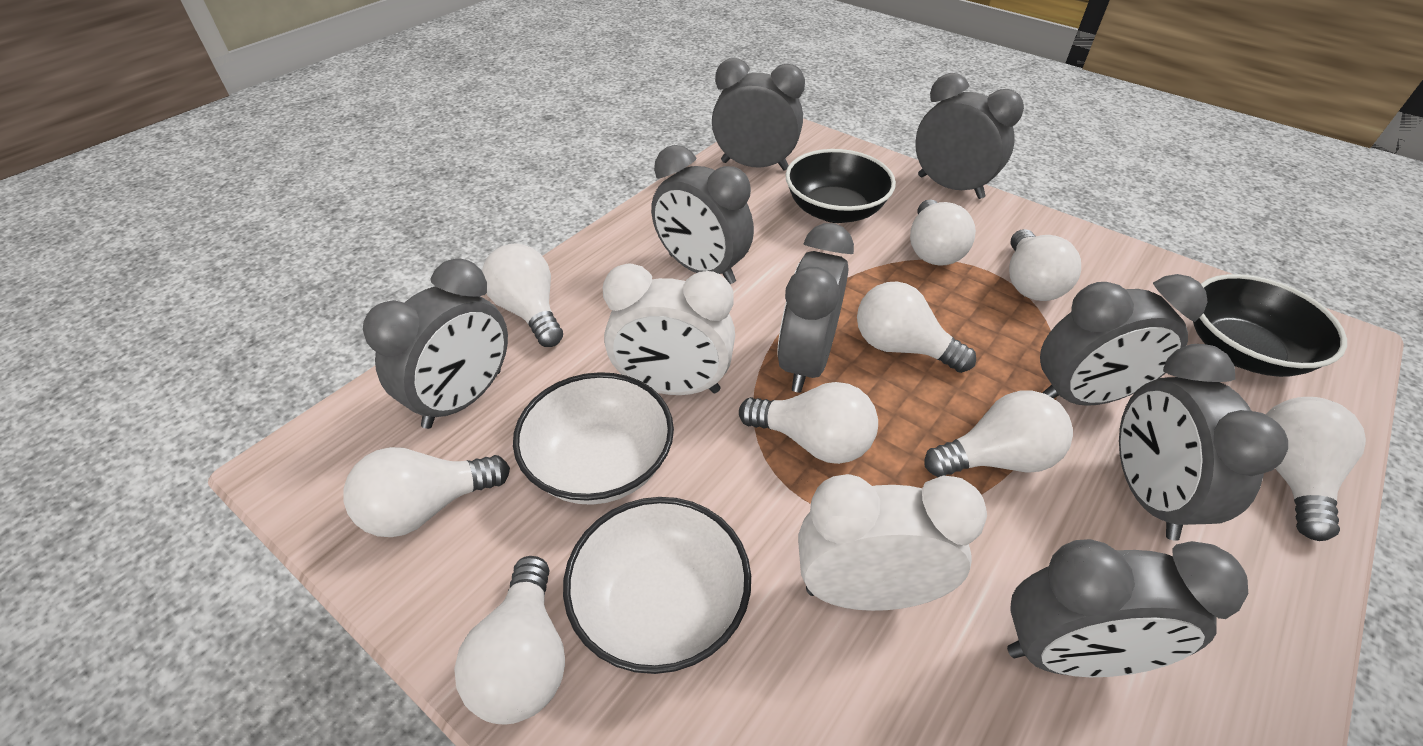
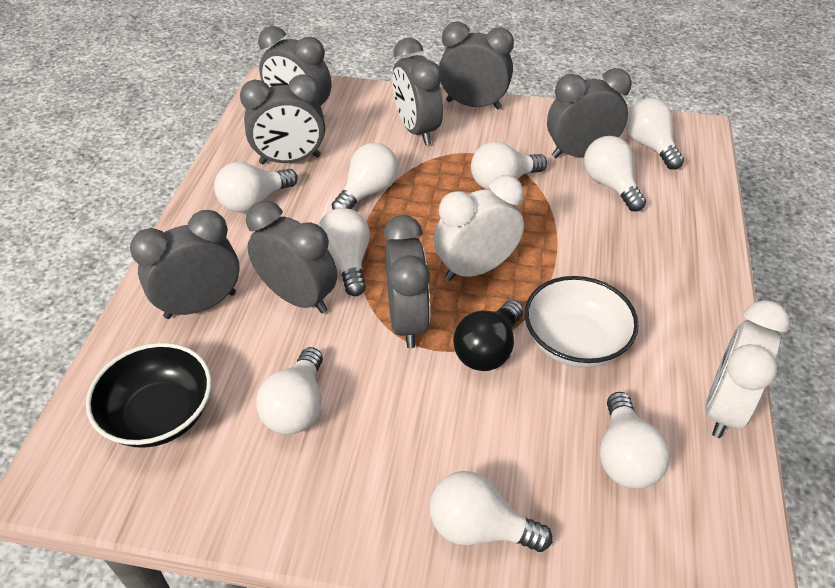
black bowl: [786,149,896,223] [1193,274,1347,377] = 2 -> [86,343,212,448] = 1
black light bulb: none = 0 -> [453,300,524,371] = 1
white bowl: [513,372,674,505] [563,497,751,674] = 2 -> [525,276,639,368] = 1

